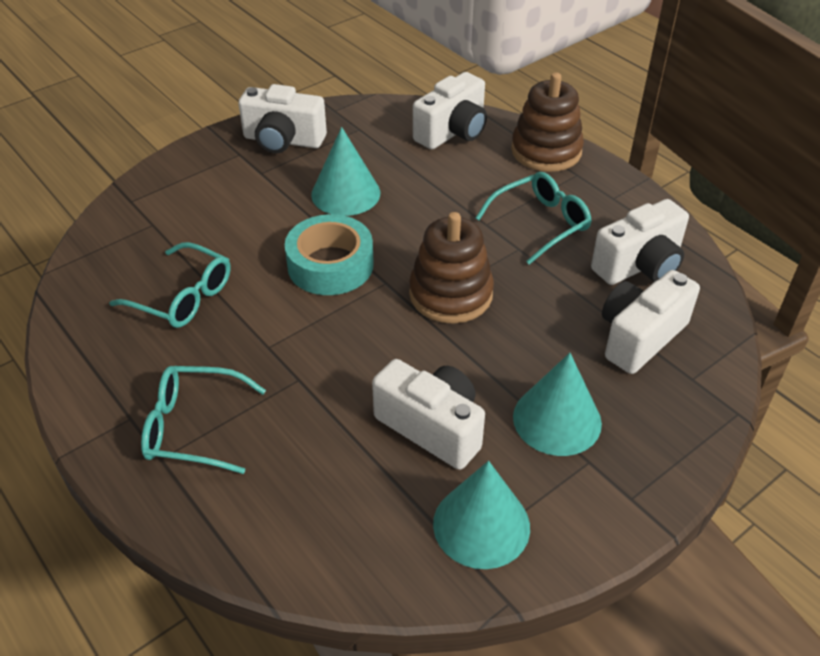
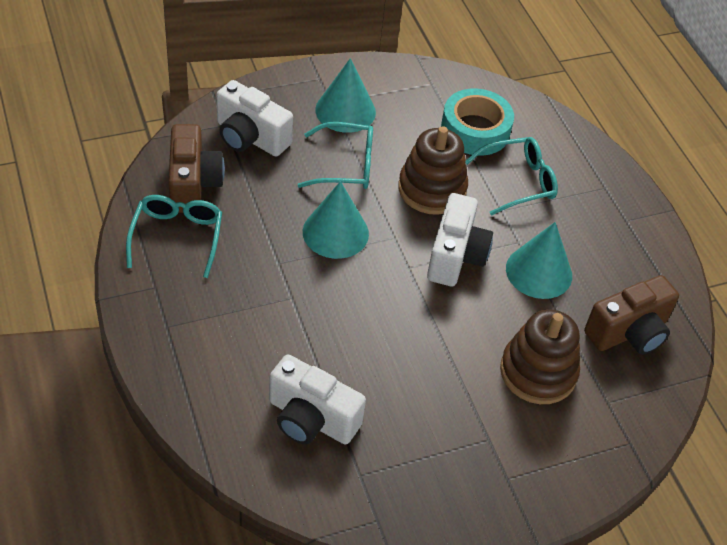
brown camera: none = 0 -> [168,124,225,213] [584,275,679,355] = 2
white camera: [238,84,327,153] [372,359,485,470] [413,72,487,149] [591,199,689,285] [602,270,700,374] = 5 -> [216,80,293,157] [269,354,366,445] [427,193,493,287] = 3

